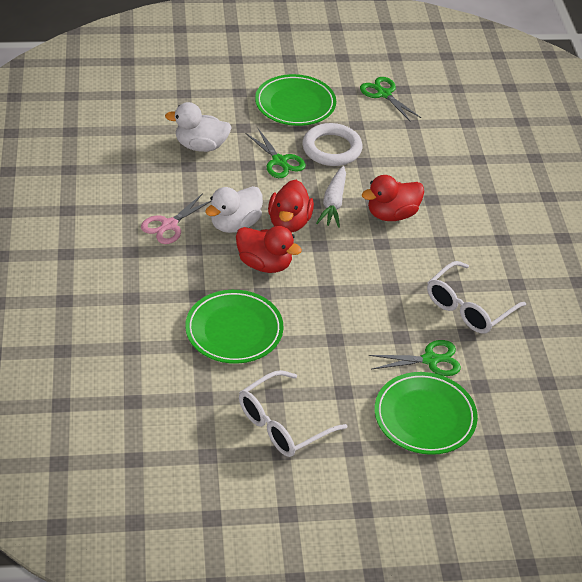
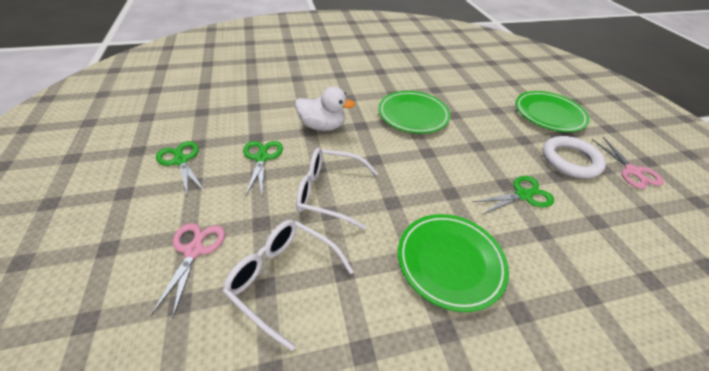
pink scissors: [141,193,211,244] = 1 -> [150,223,225,319] [592,137,664,189] = 2
red duck: [236,226,302,273] [268,180,314,233] [362,175,424,221] = 3 -> none = 0
white carrot: [316,166,346,228] = 1 -> none = 0
white duck: [165,102,232,152] [205,186,263,233] = 2 -> [295,86,355,131] = 1

